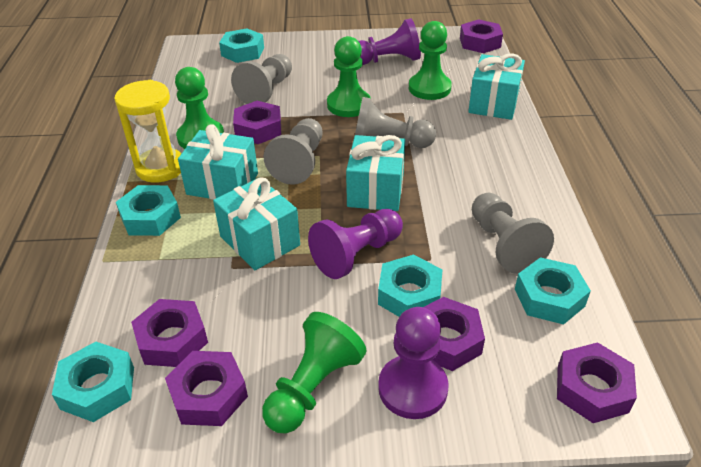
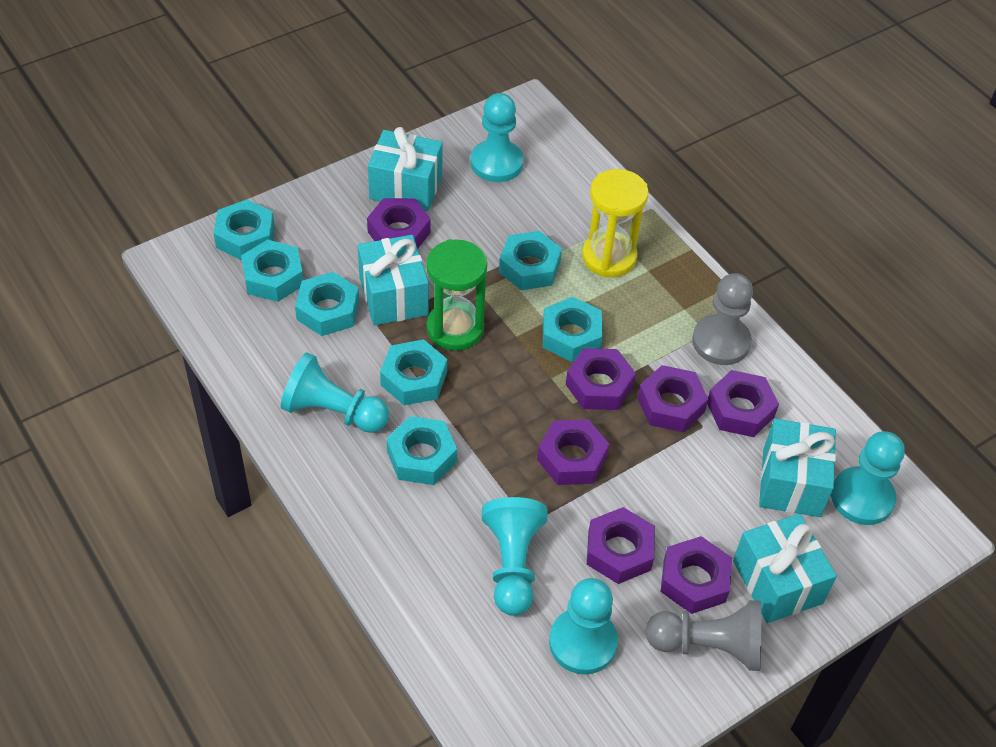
green hourglass: none = 0 -> [426,239,487,351] = 1
green pawn: [175,67,224,149] [262,312,366,434] [327,36,371,117] [409,21,452,100] = 4 -> none = 0
grey pawn: [231,54,292,104] [264,118,322,185] [355,97,436,148] [472,193,554,274] = 4 -> [645,600,761,671] [692,273,753,365] = 2
purple nut: [131,299,208,367] [165,351,248,426] [233,101,281,144] [423,297,485,371] [460,19,503,53] [557,342,637,423] = 6 -> [367,198,431,249] [537,419,610,485] [566,348,636,410] [587,507,655,584] [637,365,708,432] [660,536,732,614] [707,370,779,437] = 7
purple pawn: [308,209,403,279] [358,18,421,65] [378,307,449,419] = 3 -> none = 0
turquoise nut: [52,342,134,422] [116,185,181,236] [219,28,264,63] [378,255,442,317] [515,257,591,324] = 5 -> [214,199,275,260] [241,240,303,302] [295,272,359,336] [380,339,447,405] [386,416,457,485] [499,231,562,290] [543,297,603,362] = 7
turquoise pawn: none = 0 -> [281,352,389,433] [471,93,523,182] [482,497,547,616] [549,578,618,675] [831,431,905,525] = 5

